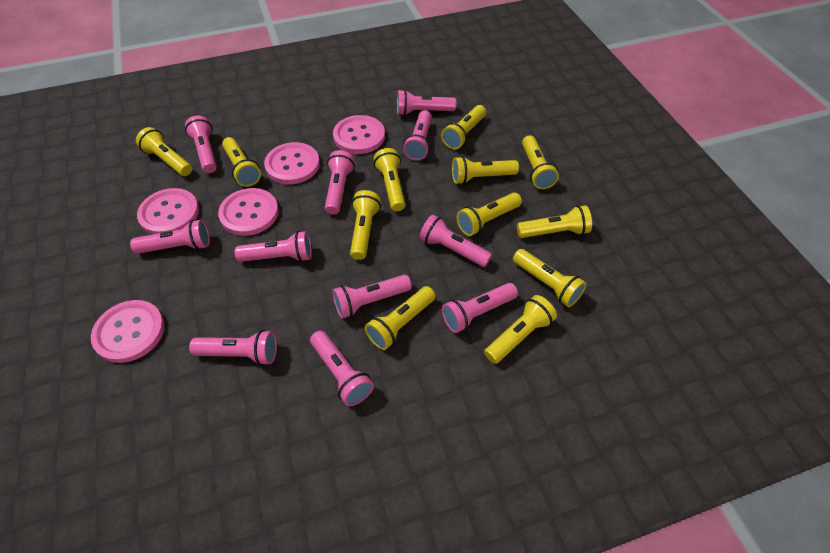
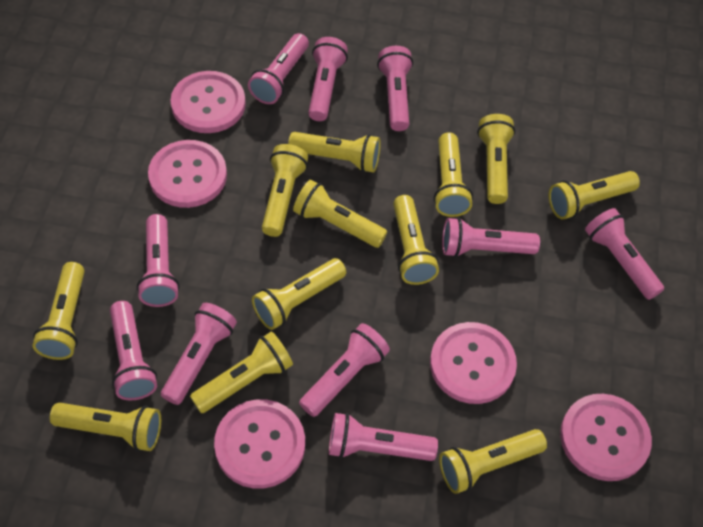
pink flashlight: [130,220,210,254] [185,116,217,173] [189,330,277,365] [235,231,312,262] [310,331,374,406] [325,150,355,215] [332,275,412,318] [397,90,456,116] [403,110,432,161] [419,214,492,267] [442,283,518,333] = 11 -> [110,301,157,401] [137,214,180,307] [161,303,237,405] [248,33,309,104] [299,323,390,417] [308,37,348,121] [329,413,438,461] [377,46,413,131] [442,217,540,258] [585,208,664,300] = 10

